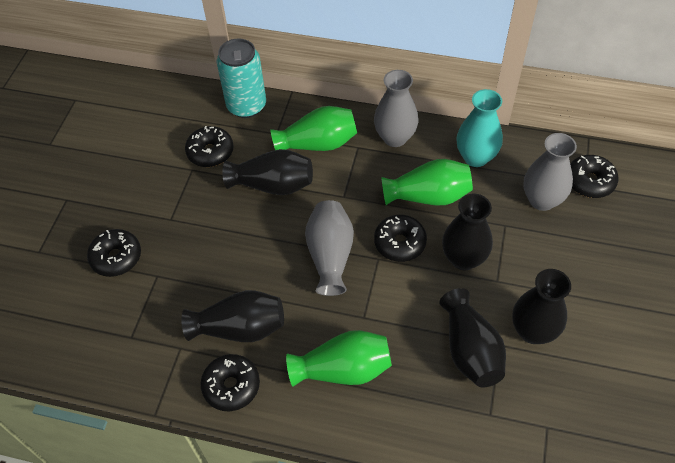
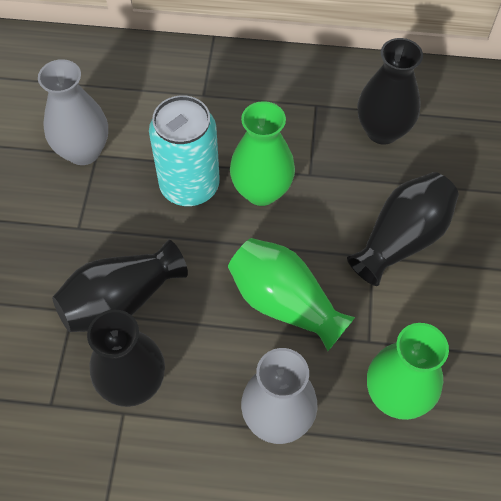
black donut: [87,229,141,277] [185,126,234,167] [201,354,260,411] [374,215,427,262] [570,155,619,198] = 5 -> none = 0
black vase: [181,290,284,342] [222,149,313,195] [439,288,506,387] [442,194,493,270] [512,269,571,344] = 5 -> [52,240,188,332] [87,310,165,407] [347,172,459,286] [357,38,423,145] = 4
grey vase: [305,200,354,296] [374,70,418,147] [523,133,577,211] = 3 -> [38,59,108,165] [241,348,317,444] = 2
turquoise vase: [456,89,503,167] = 1 -> none = 0

